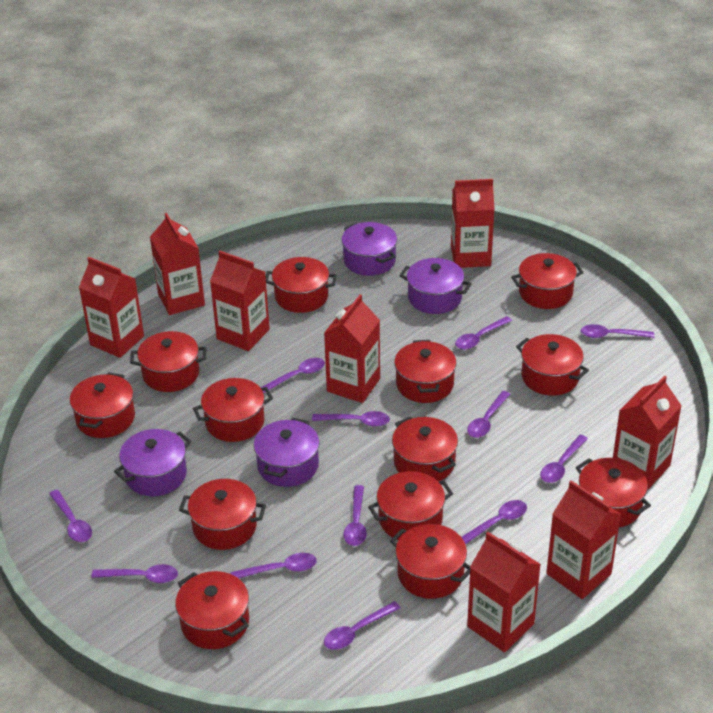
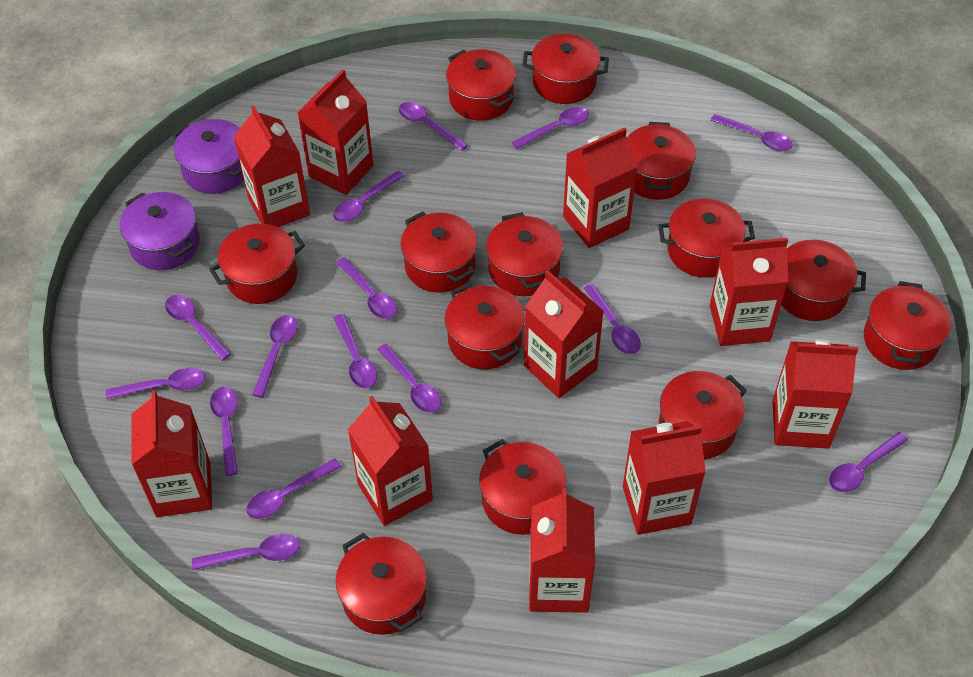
purple pot: [114,429,191,496] [254,418,320,487] [342,222,397,276] [399,258,472,314] = 4 -> [120,192,200,270] [172,119,244,194] = 2
purple spoon: [49,490,92,542] [91,564,178,583] [230,553,317,579] [260,358,325,393] [312,411,390,427] [324,601,400,650] [343,485,367,546] [455,316,512,350] [462,500,527,545] [467,391,510,438] [540,435,588,483] [581,324,654,338] = 12 -> [106,368,205,399] [165,295,231,361] [192,534,300,570] [210,387,238,476] [246,458,341,519] [252,315,298,398] [333,171,404,222] [333,314,377,388] [336,257,397,319] [377,344,441,413] [398,102,468,151] [512,107,589,149] [584,284,641,354] [710,114,793,151] [829,432,908,492] = 15
red carton: [79,257,144,358] [150,213,205,315] [210,251,270,351] [324,295,380,403] [451,179,495,268] [467,532,541,652] [546,480,621,599] [613,375,682,489] = 8 -> [131,390,212,517] [234,105,310,227] [298,70,373,195] [348,396,433,526] [524,270,604,398] [529,488,595,613] [563,128,638,248] [623,421,706,535] [710,238,788,346] [772,339,858,449] = 10

